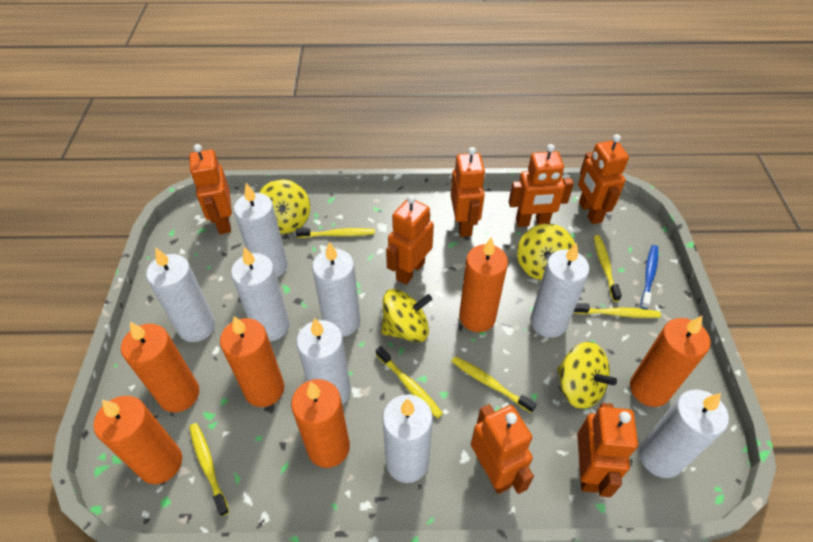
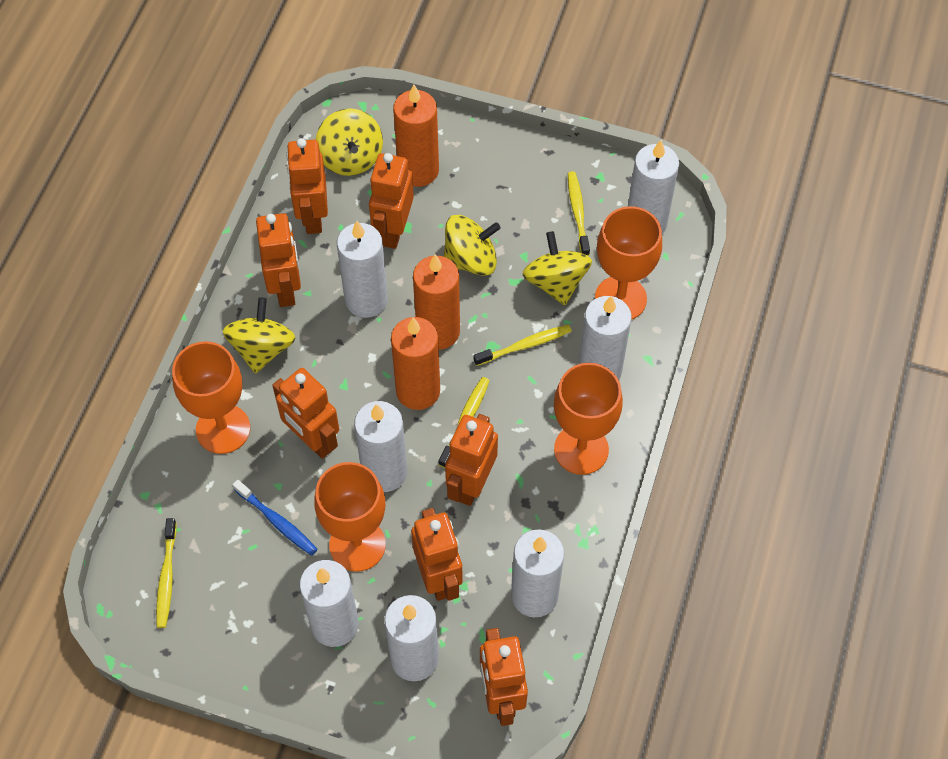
orange candle: [93,396,182,484] [121,322,199,412] [220,316,284,407] [291,379,350,468] [459,237,508,332] [630,316,711,407] = 6 -> [391,317,440,410] [393,84,439,187] [413,254,460,350] = 3
orange goblet: none = 0 -> [172,341,250,454] [314,462,386,572] [554,363,623,475] [595,206,662,319] = 4
white candle: [146,248,215,342] [231,246,290,341] [234,183,288,277] [296,318,351,405] [312,242,360,337] [382,394,433,483] [530,242,590,338] [639,390,729,478] = 8 -> [299,560,359,647] [337,221,388,318] [354,401,407,492] [384,595,439,681] [511,529,564,617] [578,296,632,380] [628,140,679,234] = 7
yellow toothbrush: [189,423,229,517] [296,228,375,238] [376,346,443,419] [451,356,536,413] [573,303,661,318] [593,235,622,302] = 6 -> [156,518,177,628] [439,377,490,468] [473,325,572,366] [568,171,590,256] = 4

